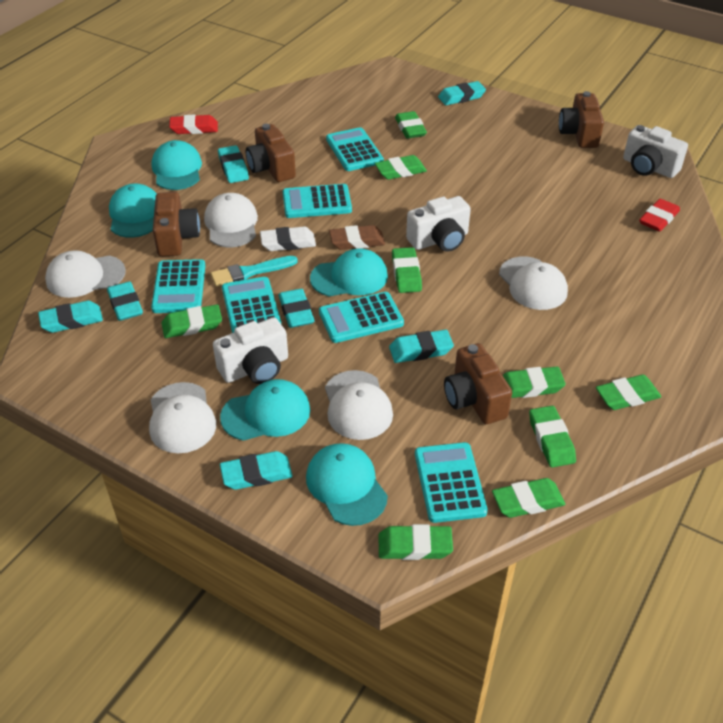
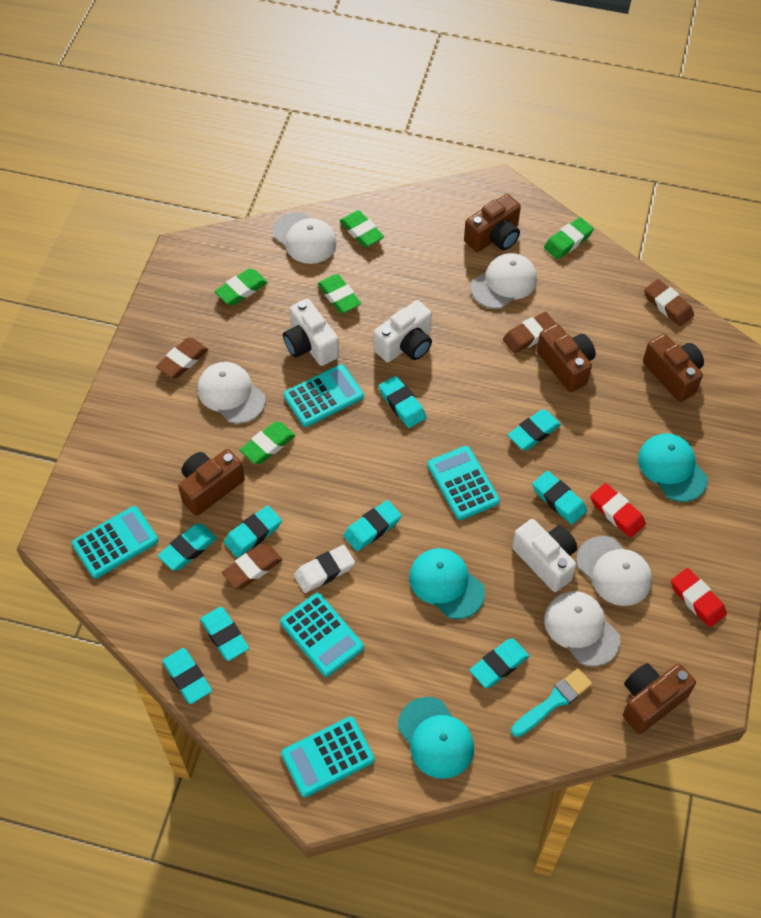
brown camera: [153,192,200,257] [246,124,296,182] [444,343,512,424] [559,91,604,148] = 4 -> [178,449,245,516] [464,194,521,252] [537,324,596,392] [623,663,696,734] [643,334,704,402] = 5
brown eraser: [329,225,385,250] = 1 -> [156,338,208,378] [222,544,282,589] [503,312,557,354] [644,279,694,326] = 4
green eraser: [162,305,222,338] [375,155,427,180] [379,524,453,560] [392,247,422,293] [395,111,427,139] [492,478,565,518] [502,367,566,398] [529,406,576,468] [596,374,661,410] = 9 -> [215,268,268,305] [240,422,296,464] [318,274,361,313] [340,210,384,247] [544,217,594,259] = 5
turquoise calculator: [151,259,205,313] [222,277,281,333] [283,184,352,218] [319,292,404,343] [326,127,384,171] [415,442,488,523] = 6 -> [72,506,158,578] [280,593,364,677] [281,717,375,797] [284,364,364,427] [427,446,500,520] = 5
turquoise cap: [109,184,157,238] [152,140,202,190] [220,379,310,441] [306,443,388,526] [310,248,388,296] = 5 -> [398,697,474,779] [409,548,485,619] [638,433,708,502] = 3
turquoise eraser: [38,301,103,333] [107,282,143,321] [218,145,249,183] [220,451,293,490] [279,289,315,328] [389,330,454,363] [438,81,486,105] = 7 -> [158,524,217,570] [162,648,212,704] [200,607,249,661] [224,506,282,558] [343,500,402,551] [379,376,426,428] [470,639,529,688] [508,409,561,450] [532,471,587,524] = 9

